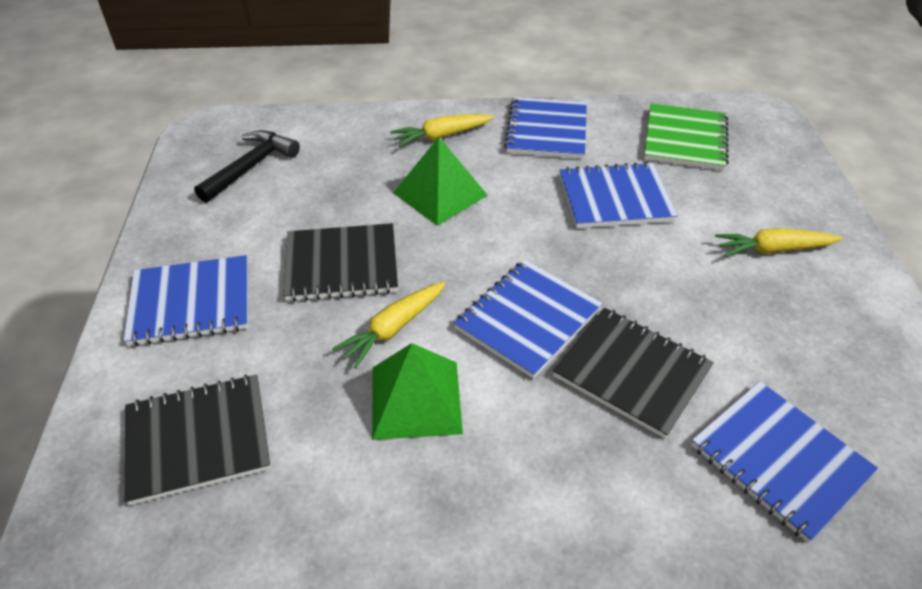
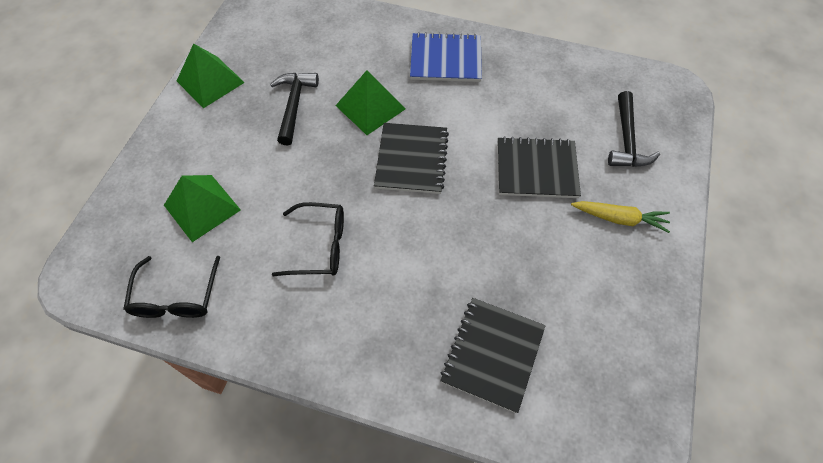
black glasses: none = 0 -> [123,256,220,318] [272,202,344,276] = 2
black hammer: [194,130,300,203] = 1 -> [270,73,319,146] [608,91,660,167] = 2
blue notebook: [124,255,248,346] [454,260,603,379] [504,97,587,159] [559,162,678,228] [691,381,878,543] = 5 -> [410,32,482,82] = 1
green notebook: [644,103,729,170] = 1 -> none = 0
green pyramid: [372,343,463,440] [393,137,488,226] = 2 -> [164,175,241,242] [177,43,245,108] [335,70,405,135] = 3
yellow carrot: [332,282,445,368] [390,114,494,147] [715,228,842,257] = 3 -> [571,201,670,233] = 1

